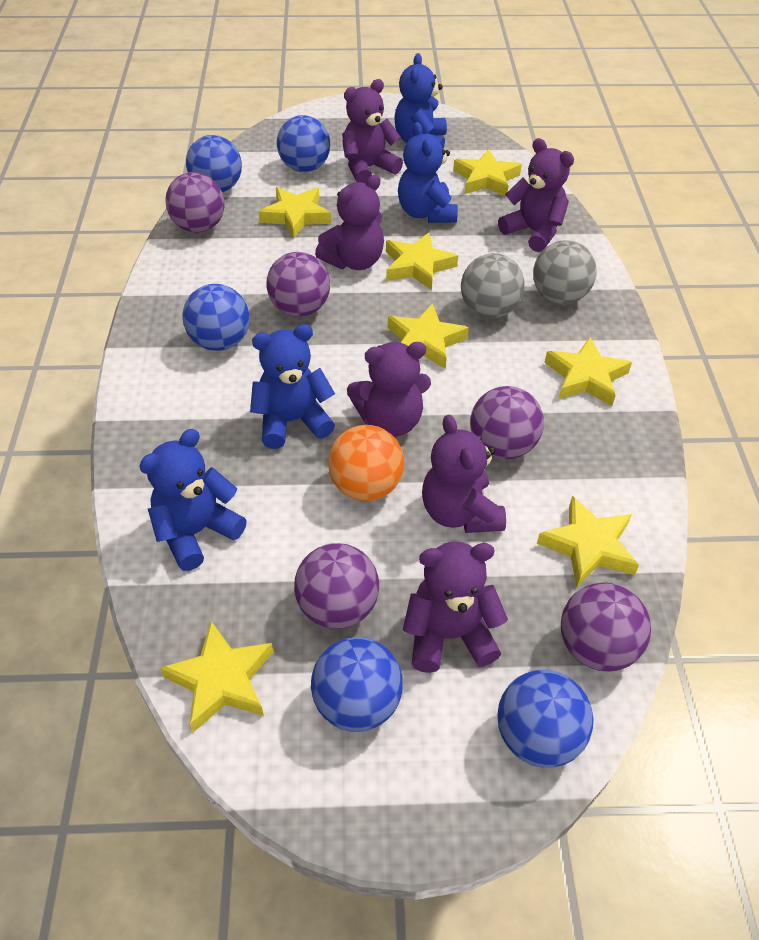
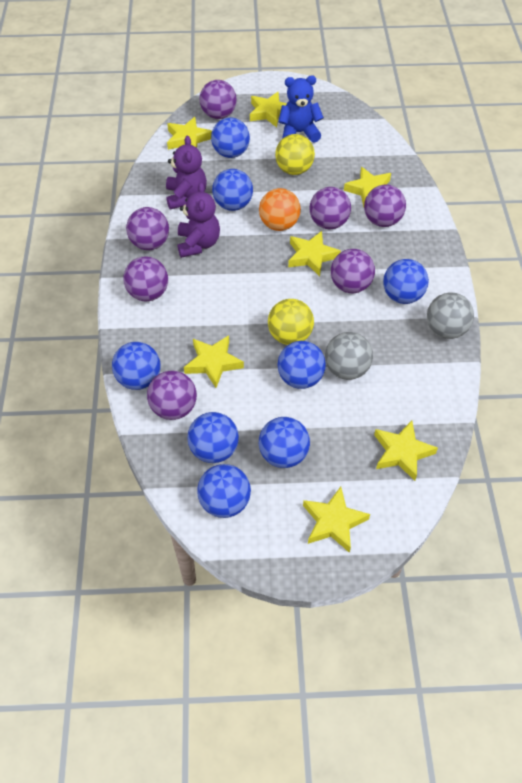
blue ball: [182,284,250,351] [186,135,242,192] [277,115,330,172] [311,637,403,732] [497,670,594,767] = 5 -> [112,342,161,390] [187,412,239,463] [197,464,251,518] [211,117,250,158] [212,169,253,211] [259,417,310,468] [277,341,326,389] [383,259,429,304] = 8
blue teddy bear: [139,429,247,571] [250,324,335,449] [394,53,447,149] [398,122,458,223] = 4 -> [278,75,324,143] = 1
purple ball: [165,172,225,233] [267,252,330,317] [294,543,379,629] [470,386,544,459] [561,583,651,672] = 5 -> [123,256,168,301] [126,207,169,250] [147,371,197,420] [200,80,237,119] [309,187,351,229] [331,249,375,293] [364,184,406,227] = 7
purple teddy bear: [315,175,384,270] [342,79,403,183] [347,342,431,437] [403,541,508,673] [422,415,506,533] [498,138,574,252] = 6 -> [166,136,207,210] [178,182,220,258] = 2
yellow ball: none = 0 -> [268,299,314,345] [275,134,315,175] = 2

